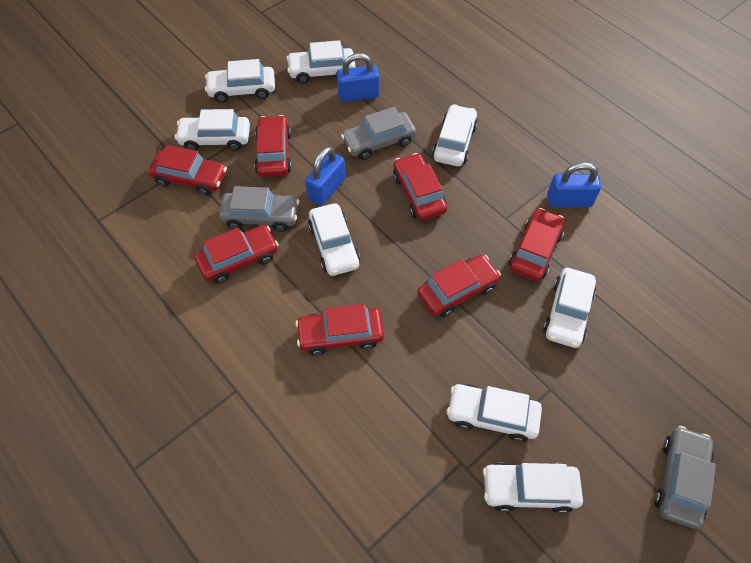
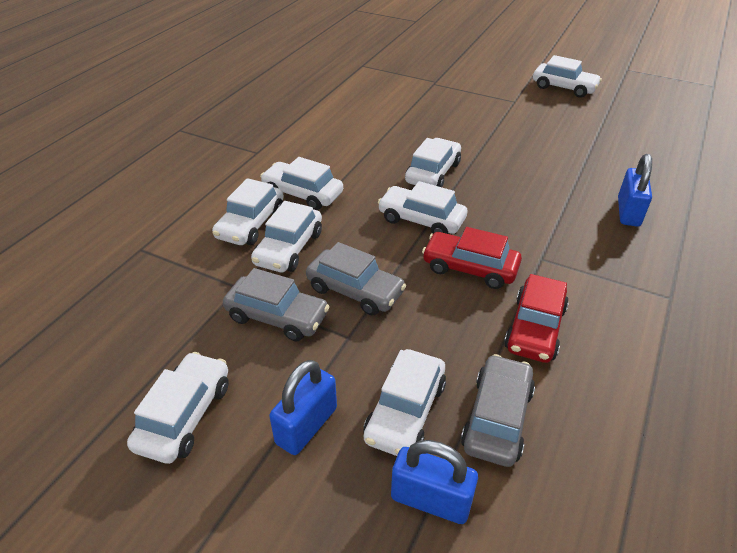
red car: [148,145,227,196] [194,225,279,284] [254,115,292,177] [295,304,384,356] [393,153,447,221] [417,254,501,318] [509,208,565,281] = 7 -> [422,227,522,289] [504,274,569,363] = 2

